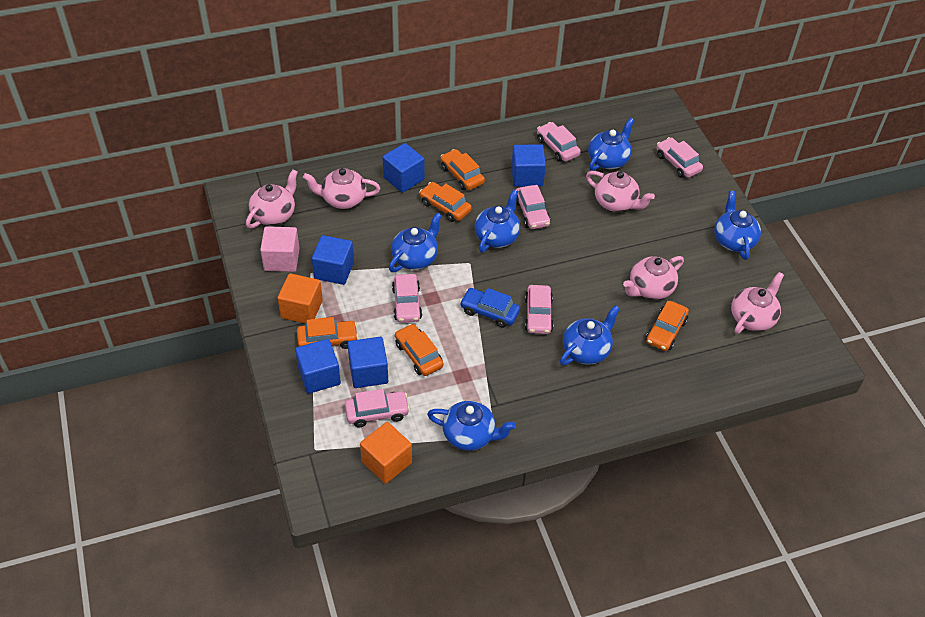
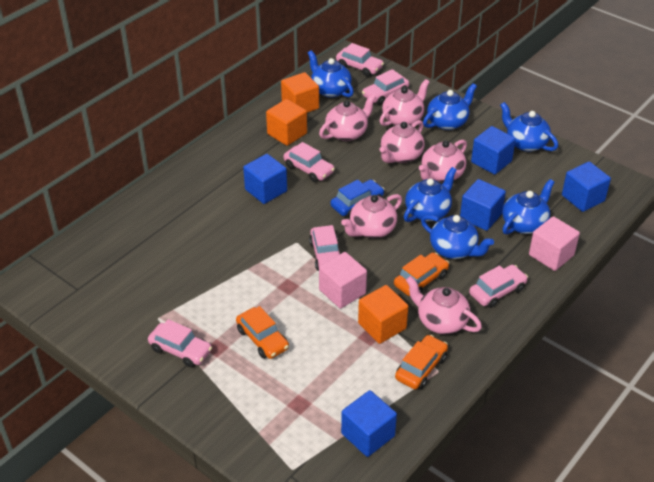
orange car: [297,317,358,349] [395,324,444,376] [419,182,472,222] [440,149,485,190] [646,301,689,351] = 5 -> [236,306,289,359] [394,252,449,296] [395,335,448,389] = 3
orange cube: [278,273,323,324] [360,422,412,484] = 2 -> [266,99,307,146] [281,72,319,113] [358,285,408,344] = 3
pink cube: [260,226,300,272] = 1 -> [319,252,367,309] [529,216,580,271] = 2
pink teapot: [246,169,298,228] [303,168,380,209] [586,171,655,212] [623,256,684,300] [731,272,784,334] = 5 -> [319,94,376,141] [341,194,402,238] [379,79,430,126] [380,120,425,163] [406,276,482,334] [419,140,467,182] = 6

